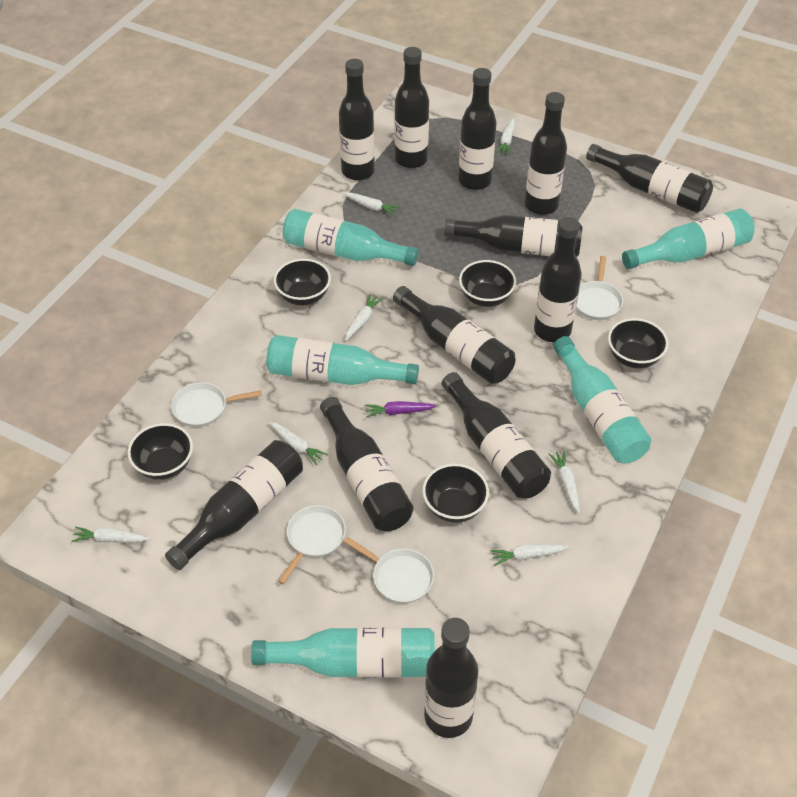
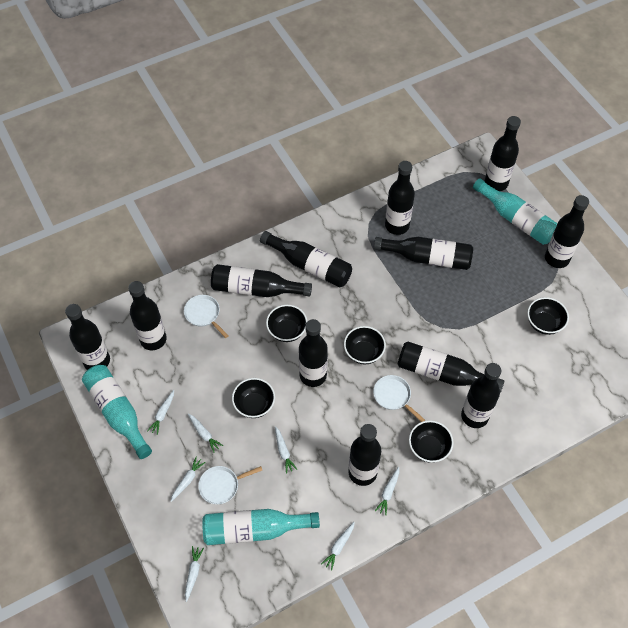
purple carrot: [365,401,436,418] = 1 -> none = 0
turquoise bottle: [251,628,435,677] [266,335,419,385] [283,209,419,266] [553,336,651,463] [622,209,755,269] = 5 -> [82,365,152,459] [202,509,320,545] [473,178,558,245] = 3
white pan: [171,382,262,427] [278,505,346,584] [344,537,434,603] [576,256,623,320] = 4 -> [184,295,229,338] [198,466,262,504] [373,375,425,422] = 3

